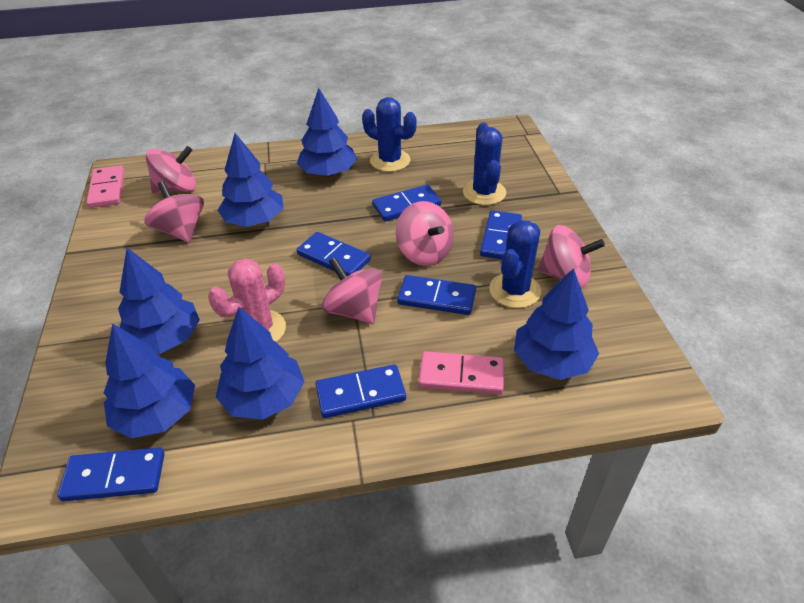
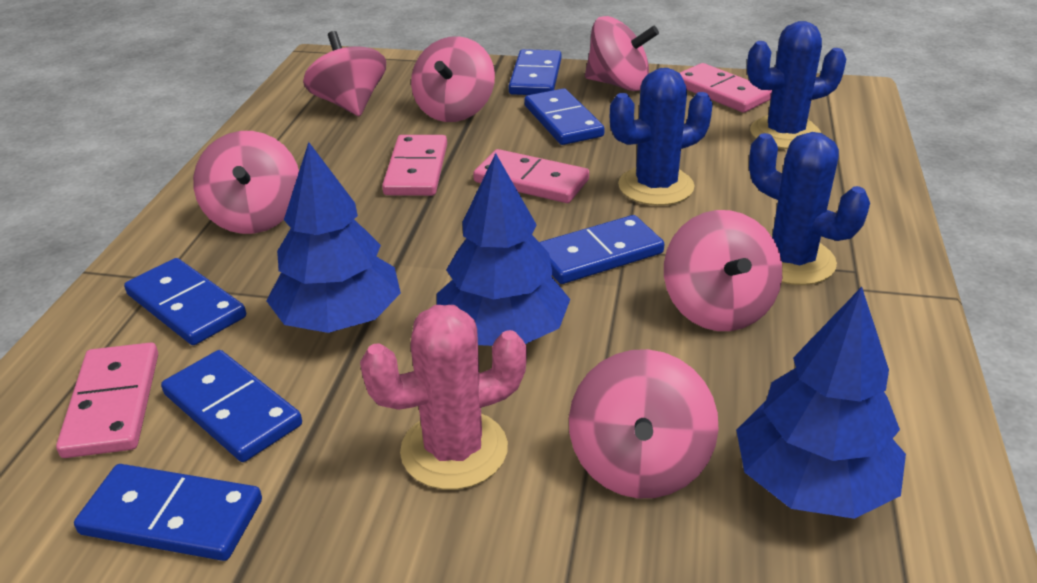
blue tree: [104,323,195,438] [118,248,200,354] [216,307,304,420] [217,133,284,227] [297,88,357,176] [514,268,599,380] = 6 -> [266,142,401,333] [437,153,570,346] [736,287,906,519] = 3
pink domino: [86,165,124,208] [418,351,504,395] = 2 -> [56,342,158,458] [382,135,447,196] [473,149,589,203] [680,63,772,113] = 4
pink spinning top: [144,181,204,243] [146,146,196,194] [322,257,383,324] [396,201,454,266] [537,225,605,288] = 5 -> [193,131,299,234] [303,31,386,116] [411,36,495,122] [569,349,719,498] [585,16,659,91] [664,210,782,331] = 6

